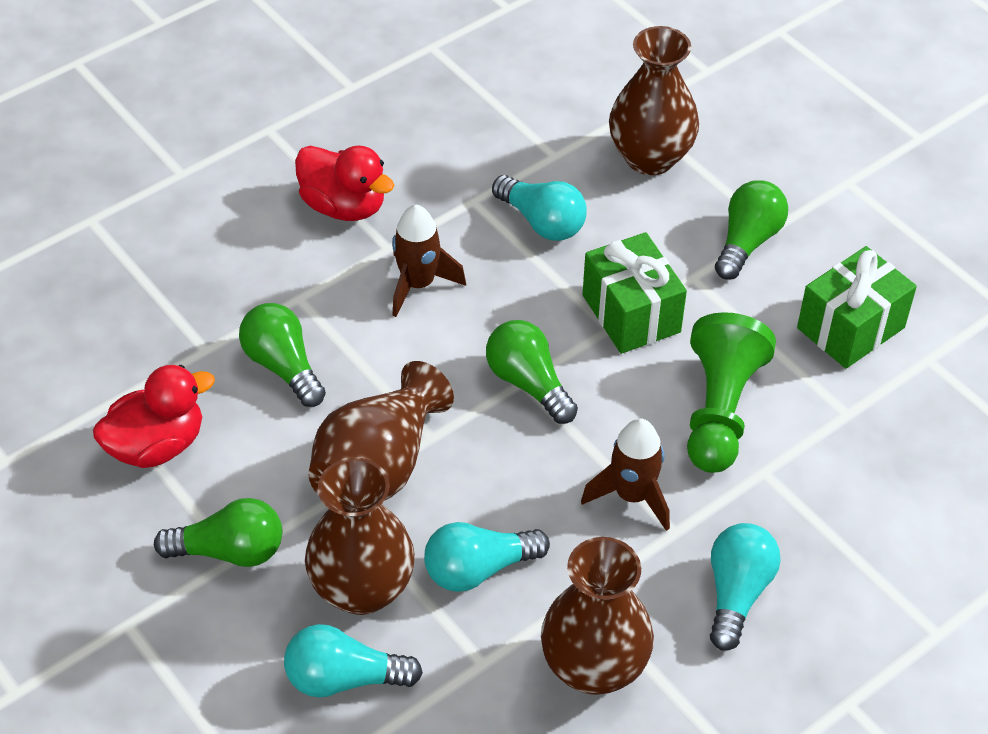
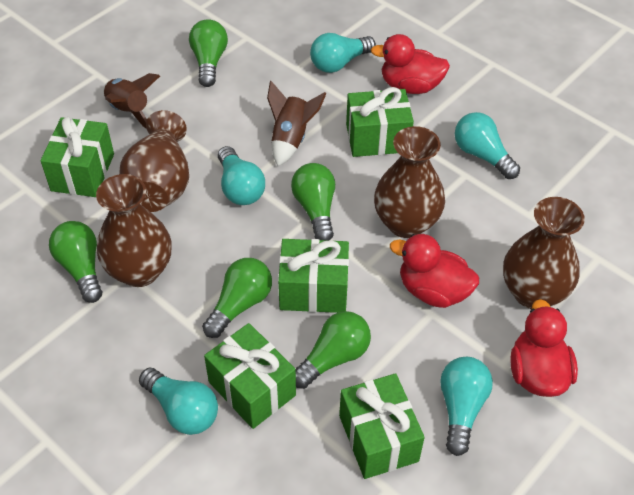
green gift: [582,232,687,354] [797,246,917,369] = 2 -> [41,117,114,197] [204,323,296,429] [278,239,349,313] [339,373,425,479] [346,87,414,157] = 5
green light bulb: [154,498,282,567] [239,303,326,407] [486,320,578,424] [715,180,788,280] = 4 -> [49,221,102,303] [189,19,228,87] [202,258,272,338] [291,163,335,241] [296,311,371,389] = 5
green pawn: [687,312,776,473] = 1 -> none = 0
red duck: [93,365,215,468] [295,146,394,221] = 2 -> [371,34,450,94] [390,234,479,308] [510,299,578,397] = 3
turquoise light bulb: [284,624,423,698] [424,522,550,592] [492,175,587,241] [710,523,781,651] = 4 -> [139,368,218,435] [218,146,265,205] [310,33,376,73] [440,357,493,456] [455,112,520,179] = 5

